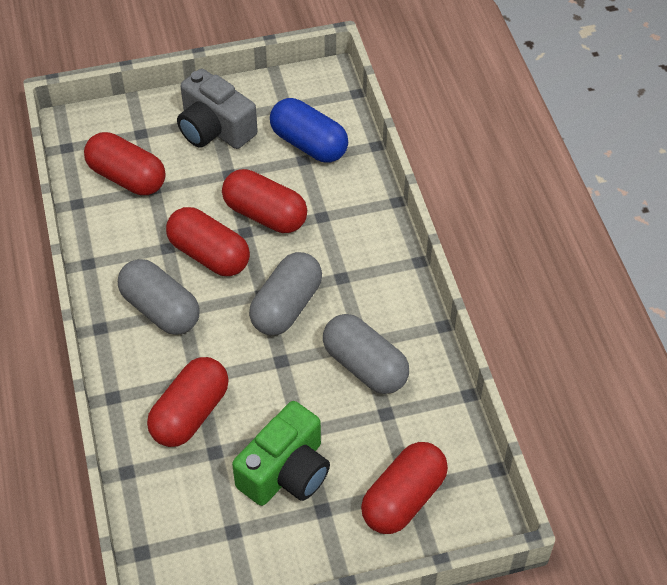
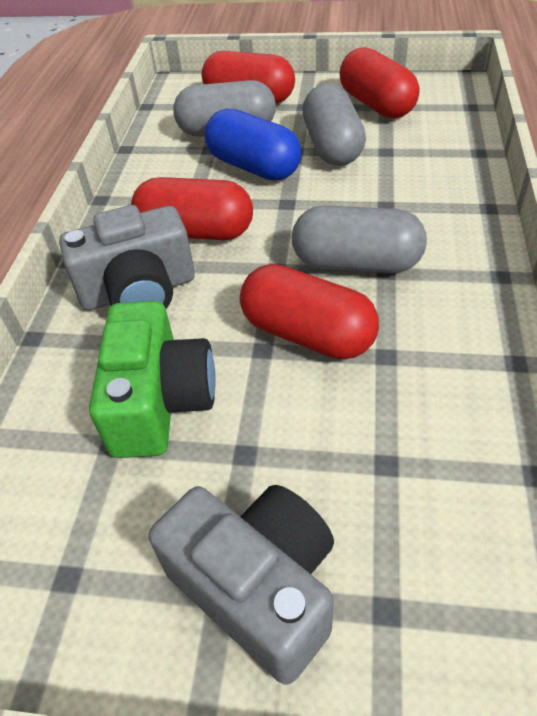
grey camera: [177,69,258,149] = 1 -> [59,205,195,310] [148,485,334,685] = 2
red capsule: [84,132,166,195] [147,357,229,447] [166,207,250,276] [222,169,307,233] [361,442,448,534] = 5 -> [131,177,253,240] [202,51,295,104] [240,264,379,359] [339,47,420,118] = 4

